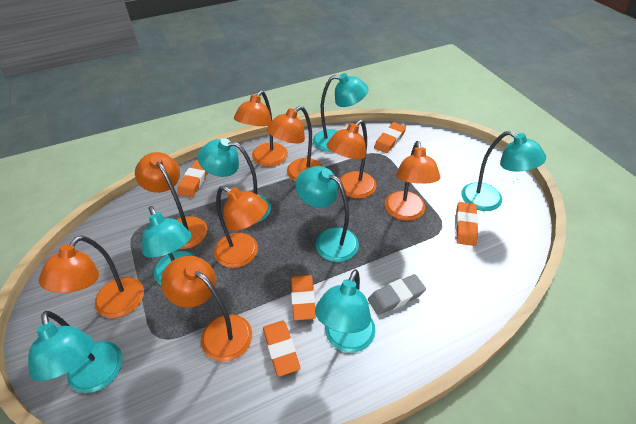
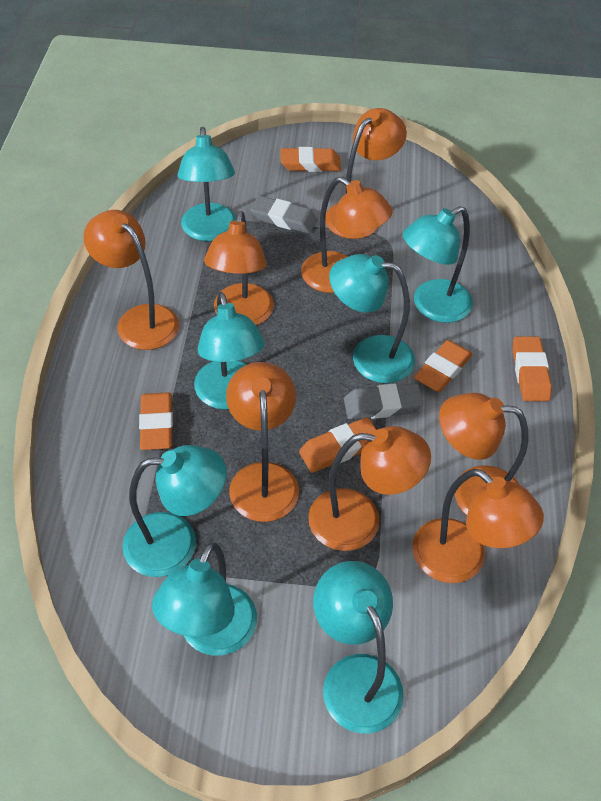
grey eraser: [368,274,426,315] = 1 -> [250,196,317,234] [344,384,423,419] = 2

